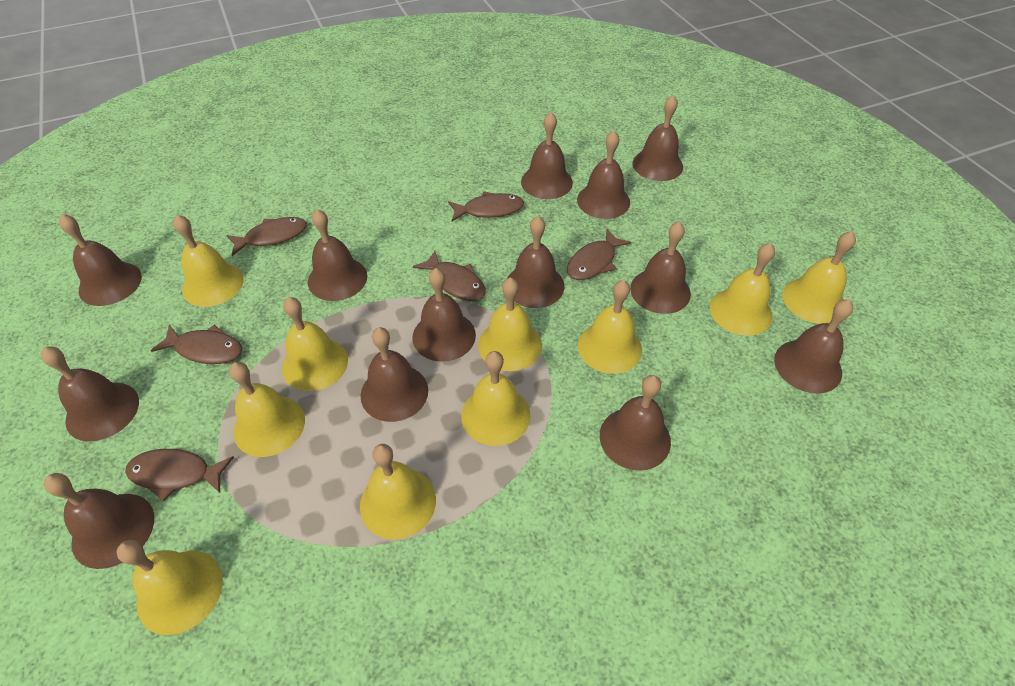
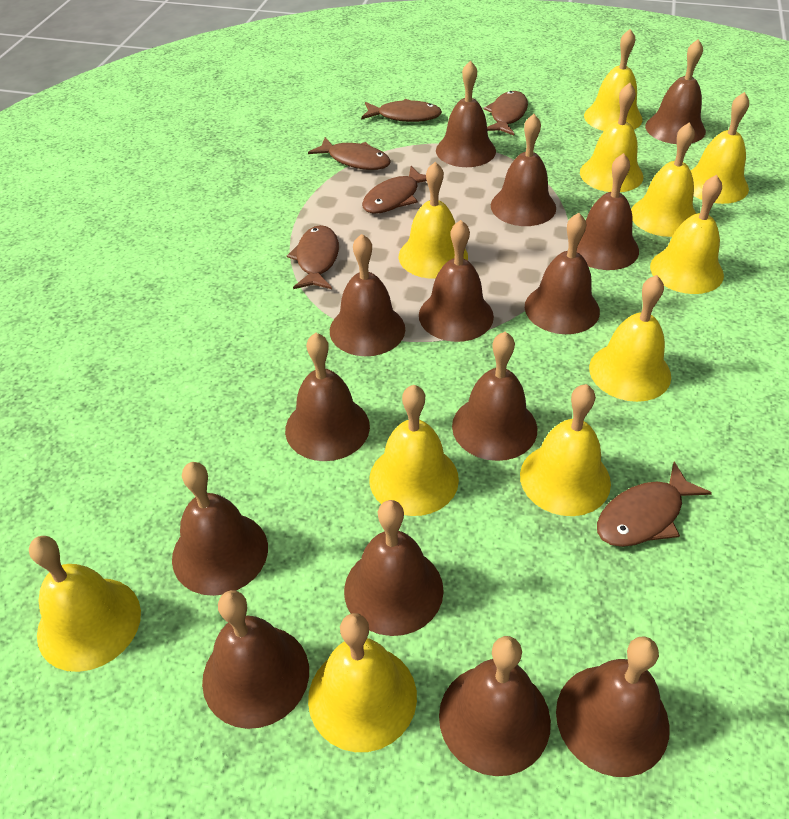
brown bell: [41,346,139,441] [43,473,154,569] [59,214,142,306] [308,209,367,301] [361,327,428,422] [412,268,476,362] [507,216,564,308] [521,112,573,199] [577,131,630,219] [600,375,671,471] [630,221,691,314] [632,95,683,181] [774,299,853,394] = 13 -> [172,462,268,596] [202,590,309,729] [285,333,370,461] [330,234,405,356] [344,500,444,636] [419,220,494,342] [436,60,496,167] [439,636,551,776] [452,332,537,461] [491,114,556,226] [525,213,600,334] [556,636,670,777] [577,153,639,270] [645,39,706,144] = 14
yellow bell: [117,540,223,635] [173,215,244,307] [229,362,305,457] [282,297,348,391] [360,444,436,540] [461,351,531,446] [478,277,542,371] [578,280,642,374] [710,243,775,336] [783,231,856,324] = 10 -> [29,536,141,672] [308,613,417,752] [369,385,459,516] [399,162,468,279] [520,384,611,516] [580,83,643,192] [584,29,643,131] [589,275,671,402] [631,122,696,237] [650,175,724,294] [691,92,749,204] = 11

